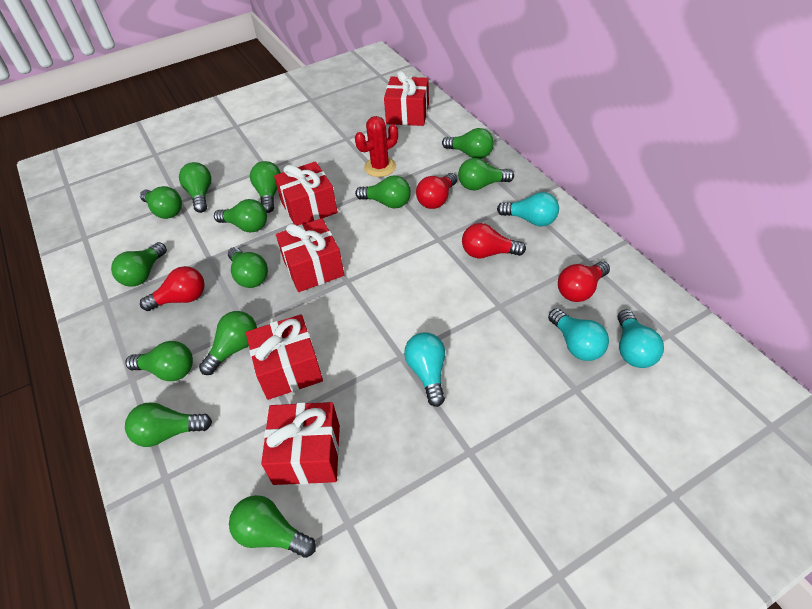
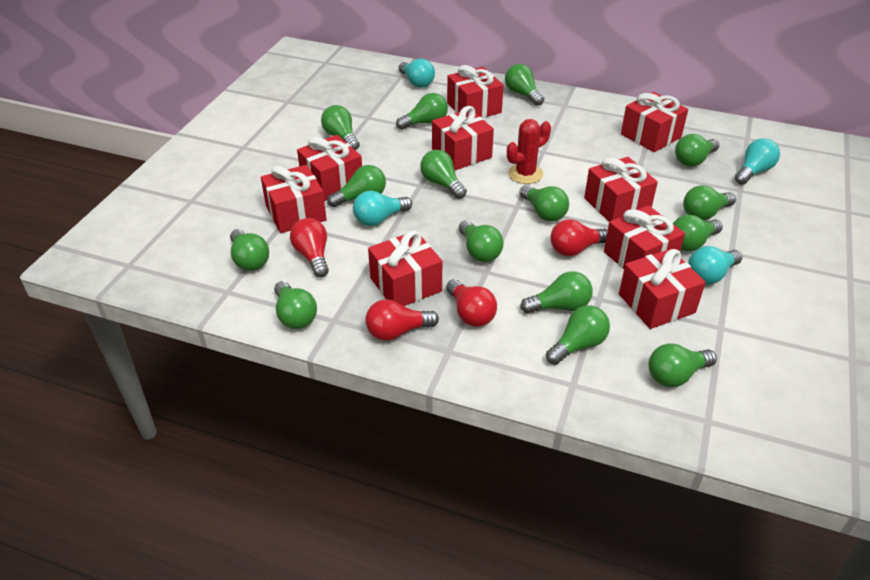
green light bulb: [111,242,167,287] [125,341,193,381] [125,402,212,447] [140,186,182,219] [179,162,211,213] [199,311,257,375] [214,199,267,232] [228,247,268,288] [229,495,316,558] [250,161,281,213] [355,176,411,208] [442,128,494,159] [458,158,514,191] = 13 -> [230,229,269,271] [274,281,317,329] [321,105,360,150] [327,165,386,207] [396,93,448,130] [420,150,467,199] [459,220,504,262] [505,64,544,106] [520,185,569,221] [520,271,593,314] [546,305,610,365] [649,343,717,387] [673,215,723,251] [675,134,719,167] [683,185,736,220] = 15
red gift: [246,314,323,400] [261,402,340,485] [274,161,338,226] [276,218,344,292] [384,71,429,126] = 5 -> [261,165,327,233] [297,135,362,201] [368,230,442,306] [432,106,494,170] [447,65,504,118] [584,157,658,222] [604,205,685,269] [619,249,706,329] [621,92,688,152] = 9

